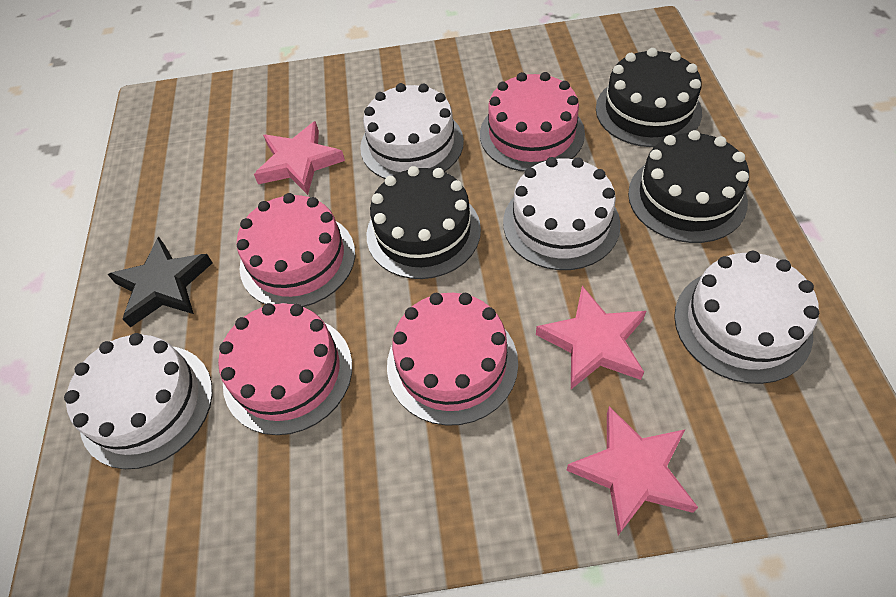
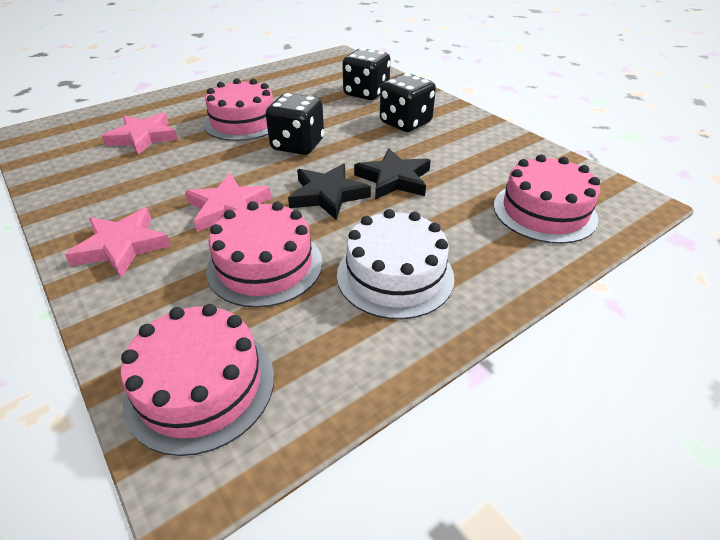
black cake: [367,166,481,279] [596,48,702,147] [628,130,749,243] = 3 -> none = 0
black dice: none = 0 -> [265,93,324,155] [342,48,391,100] [380,73,436,132] = 3
black star: [107,237,213,327] = 1 -> [288,163,371,220] [354,148,431,200] = 2
white cake: [64,333,213,469] [360,83,464,179] [503,157,621,270] [674,251,819,384] = 4 -> [337,209,455,319] = 1

